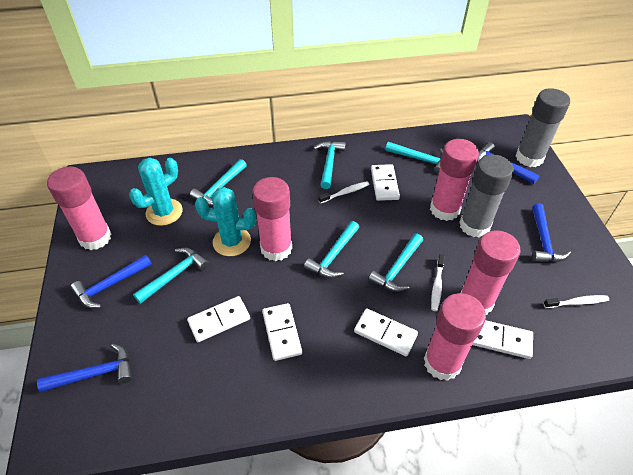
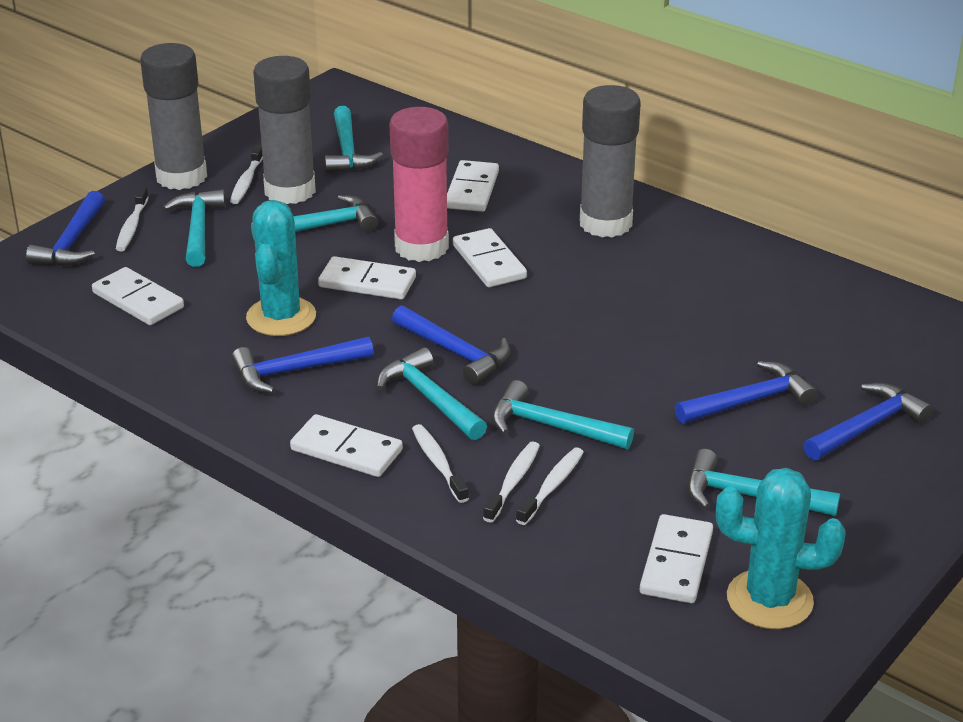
blue hammer: [37,344,132,392] [70,255,152,308] [477,142,540,184] [532,203,571,262] = 4 -> [26,191,105,266] [231,337,374,393] [392,305,510,385] [675,361,817,424] [803,383,933,461] = 5
grey glue stick: [459,155,514,238] [516,88,570,167] = 2 -> [140,43,207,190] [253,56,316,204] [580,85,641,237] = 3
pink glue stick: [47,167,111,250] [252,177,292,261] [424,293,486,381] [430,139,479,221] [461,230,521,315] = 5 -> [389,107,449,262] = 1
white domino: [187,296,250,342] [262,303,302,361] [354,308,418,356] [371,164,400,201] [472,320,533,359] = 5 -> [92,267,184,325] [290,414,403,477] [318,256,416,300] [447,160,499,212] [453,228,527,287] [640,514,713,603] = 6
white toothbrush: [318,181,370,204] [431,254,445,311] [543,295,609,308] = 3 -> [116,187,149,251] [230,145,263,204] [412,424,469,503] [483,442,540,523] [516,447,584,525] = 5

